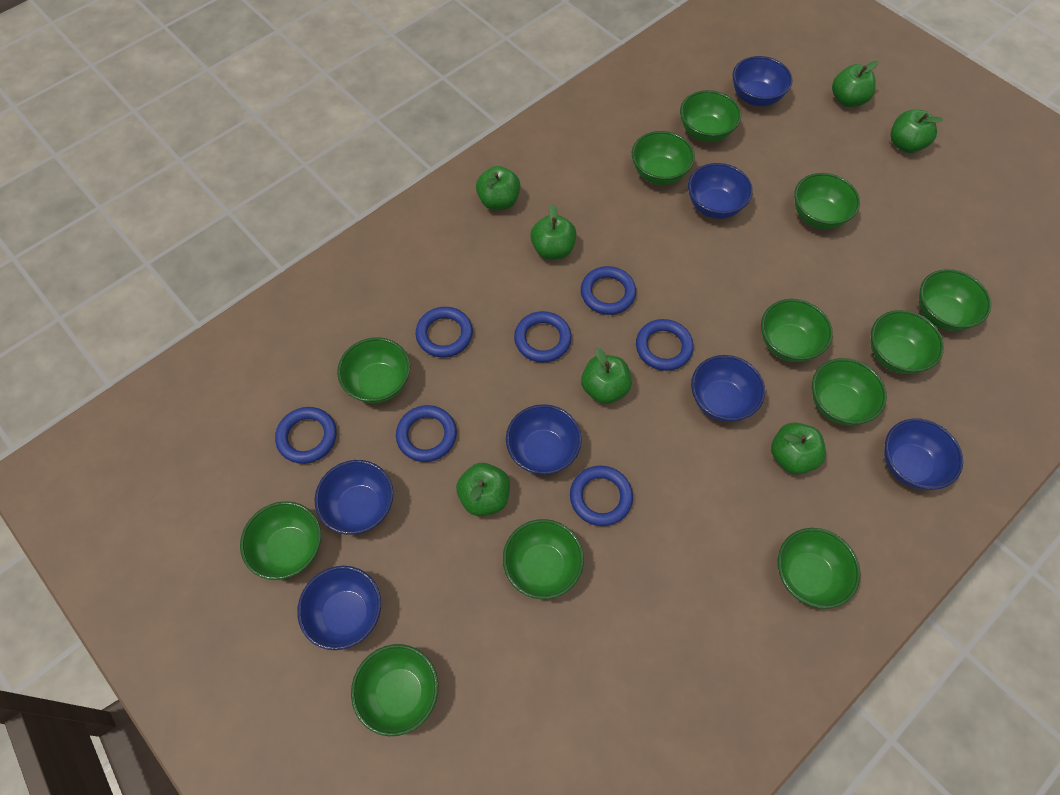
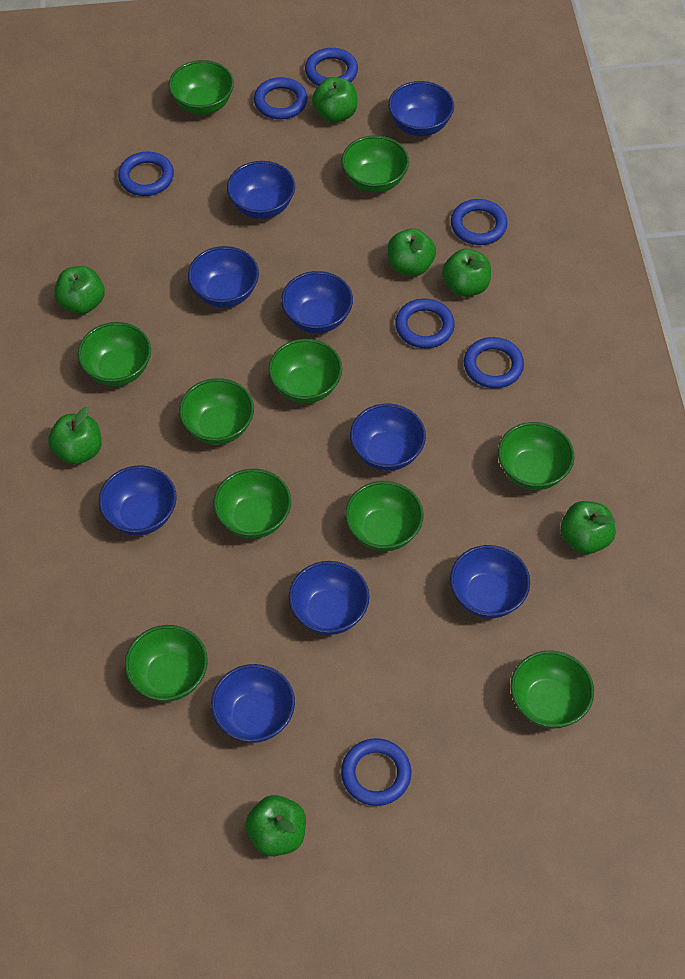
blue bowl: [297,566,381,650] [315,460,393,535] [506,404,582,475] [688,163,753,219] [691,355,765,422] [732,56,793,106] [884,419,963,490] = 7 -> [99,465,177,535] [188,246,259,308] [211,664,295,743] [227,161,295,219] [281,271,353,333] [289,561,369,635] [350,404,426,471] [388,81,454,136] [450,545,530,618] = 9
green bowl: [240,501,321,580] [337,337,410,403] [351,644,438,736] [503,519,584,599] [632,131,695,185] [680,90,741,142] [761,299,833,362] [778,528,860,609] [794,173,860,229] [812,358,887,425] [871,310,944,374] [919,269,991,331] = 12 -> [78,322,151,386] [125,625,208,702] [168,60,234,115] [179,378,254,445] [213,469,291,539] [268,339,342,403] [342,135,409,193] [345,481,423,551] [498,422,574,490] [510,650,594,729] = 10

